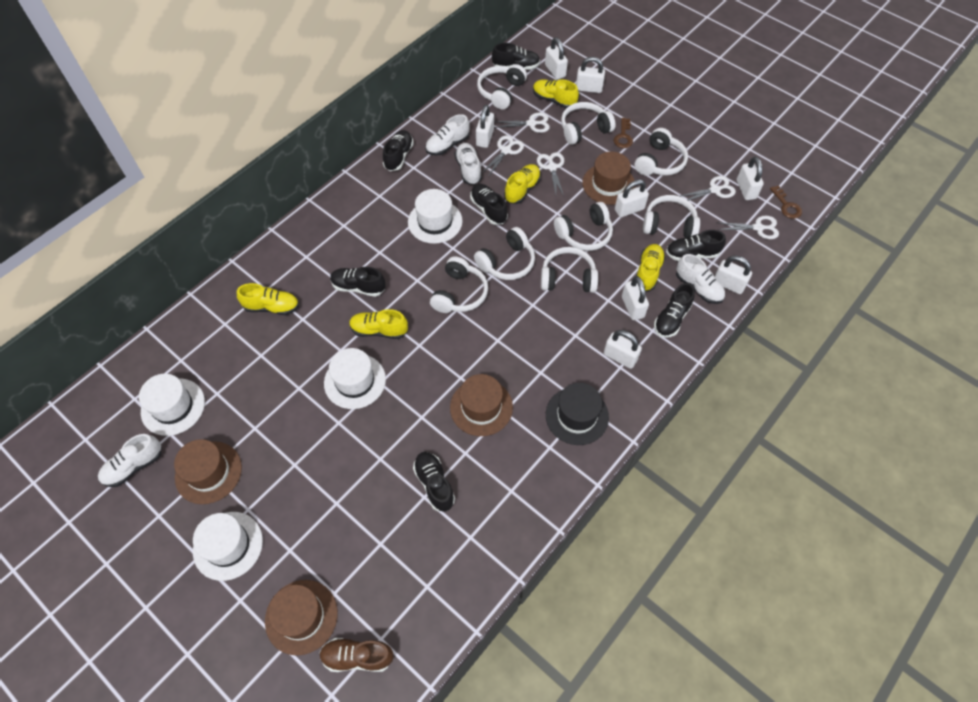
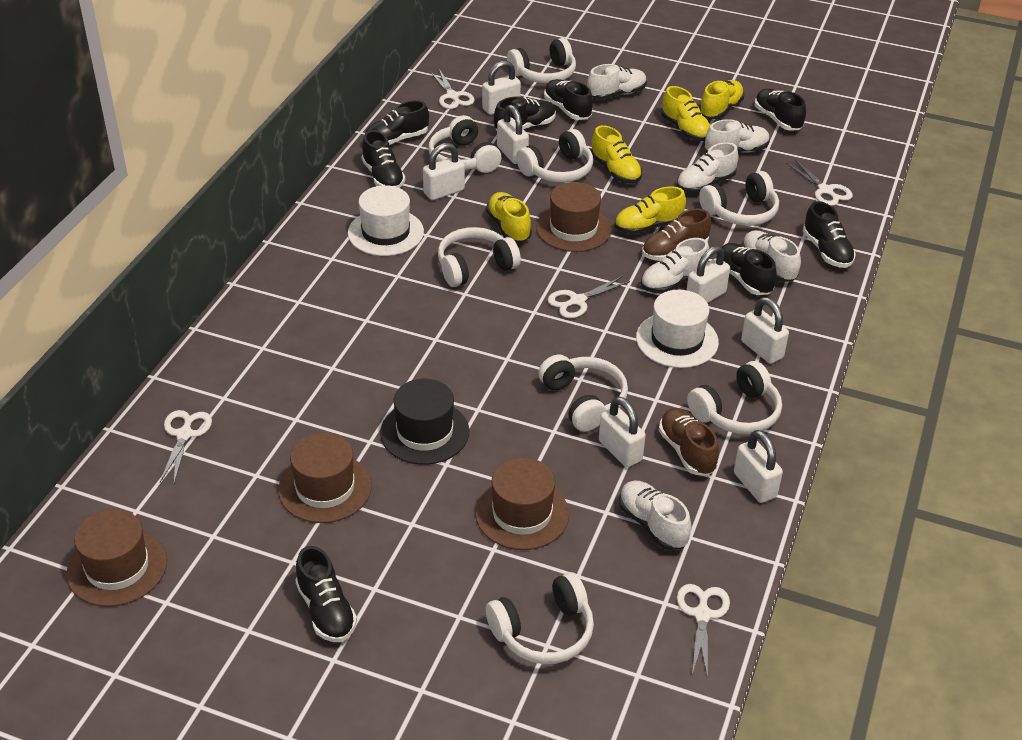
black shoe: [330,267,386,297] [383,130,414,171] [413,452,455,512] [470,184,508,225] [492,43,540,69] [654,283,695,338] [666,230,726,261] = 7 -> [295,546,357,642] [362,130,405,188] [365,100,429,145] [494,96,556,131] [544,79,593,120] [722,243,777,295] [755,89,806,130] [803,201,856,268] = 8
brown key: [614,118,633,148] [770,186,802,219] = 2 -> none = 0
brown shoe: [319,638,394,672] = 1 -> [642,209,711,261] [659,408,719,475] = 2
white hat: [139,374,205,436] [193,512,263,581] [324,348,386,409] [408,189,463,244] = 4 -> [348,185,424,256] [636,290,719,368] = 2
white padlock: [476,105,494,148] [545,37,568,79] [576,57,605,93] [604,330,642,369] [615,179,649,217] [622,276,649,320] [714,256,752,294] [737,157,764,200] = 8 -> [423,143,465,200] [482,61,521,115] [497,105,529,164] [599,396,646,467] [687,246,730,303] [734,430,783,503] [741,297,789,364] = 7
white shoe: [98,434,161,487] [425,114,470,155] [454,143,482,185] [676,254,725,304] = 4 -> [587,64,647,100] [619,481,691,550] [641,238,709,293] [676,142,738,193] [705,119,770,153] [742,230,801,282] = 6

